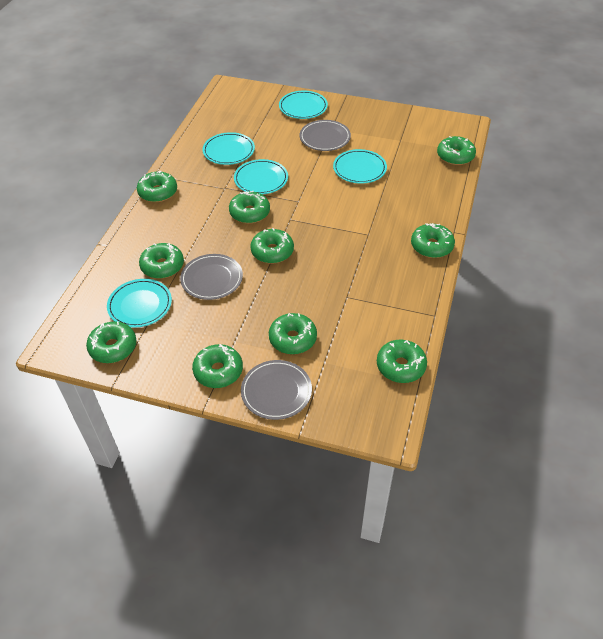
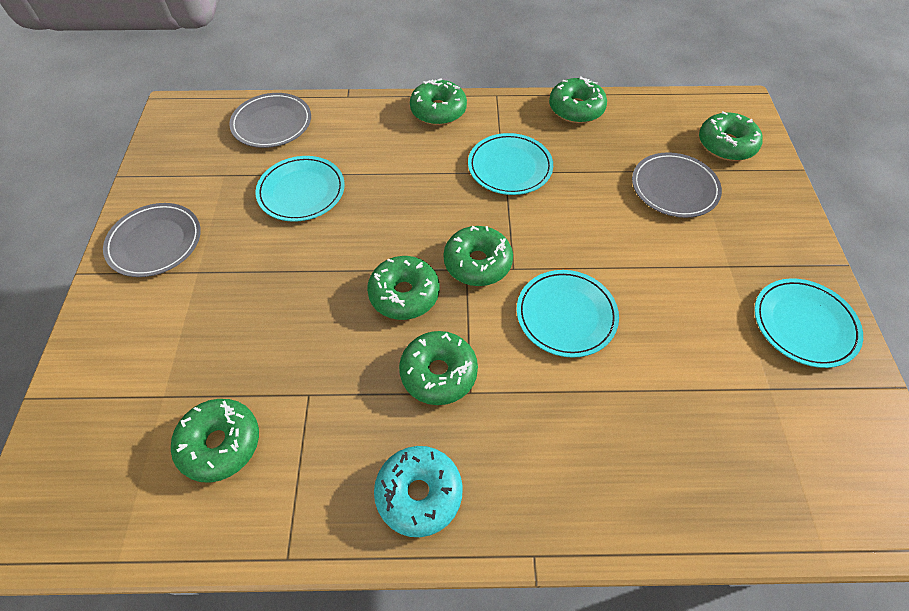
green donut: [86,321,136,363] [137,171,177,202] [139,243,184,279] [192,344,243,388] [229,191,270,224] [250,228,294,263] [269,313,317,354] [377,339,427,383] [411,223,455,258] [437,136,476,165] = 10 -> [171,399,259,483] [367,256,440,320] [399,331,478,405] [410,78,467,125] [443,226,513,286] [549,76,607,123] [699,112,763,161] = 7
turquoise donut: none = 0 -> [374,446,463,537] = 1
turquoise plate: [107,279,172,328] [202,132,255,165] [234,159,288,195] [279,91,328,119] [333,149,387,184] = 5 -> [255,156,345,222] [468,133,553,195] [517,270,619,358] [754,278,863,368] = 4

